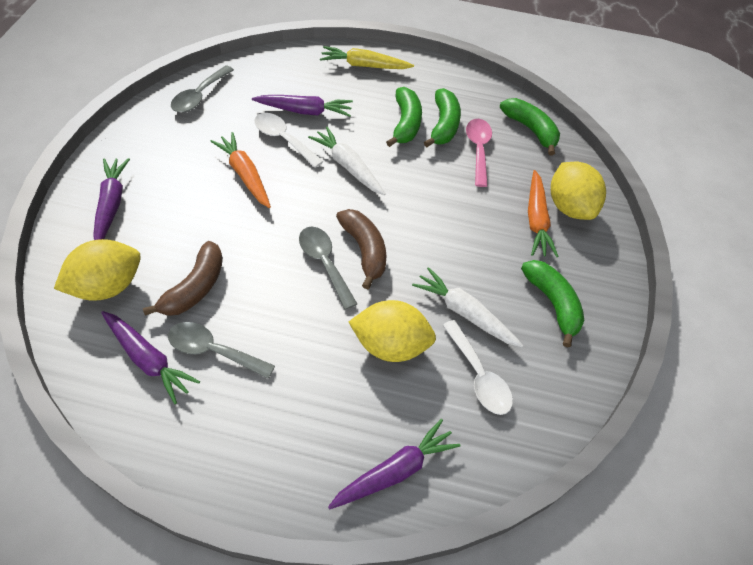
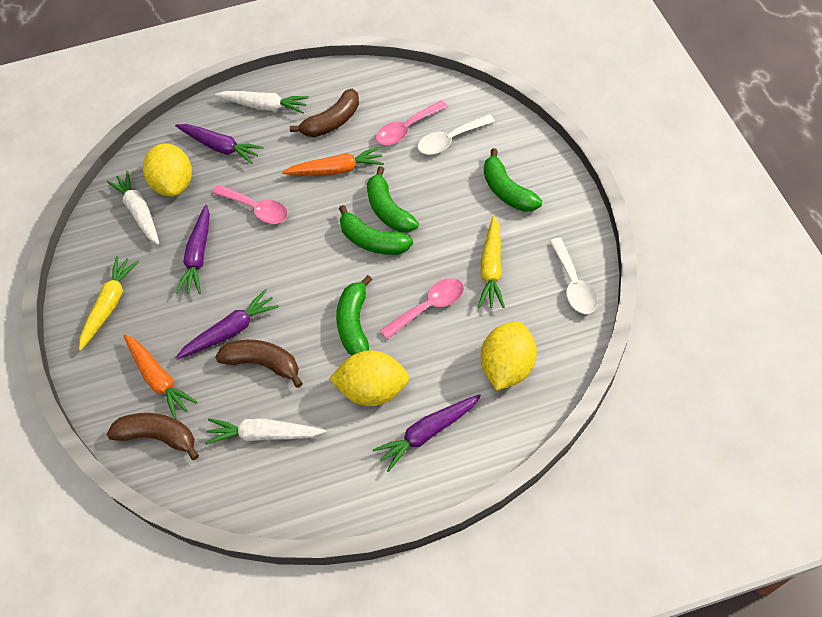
brown banana: [143,241,223,316] [336,209,386,289] = 2 -> [107,413,199,460] [215,340,303,388] [290,89,359,137] = 3
grey spoon: [168,322,275,379] [171,65,234,113] [299,227,357,310] = 3 -> none = 0
pink spoon: [466,119,492,187] = 1 -> [212,185,288,224] [376,100,448,145] [380,278,464,340] = 3
white carrot: [308,127,385,195] [412,267,523,347] = 2 -> [107,171,159,245] [205,418,326,445] [215,91,309,113] = 3
yellow carrot: [320,46,414,69] = 1 -> [79,256,139,351] [478,215,505,308] = 2

